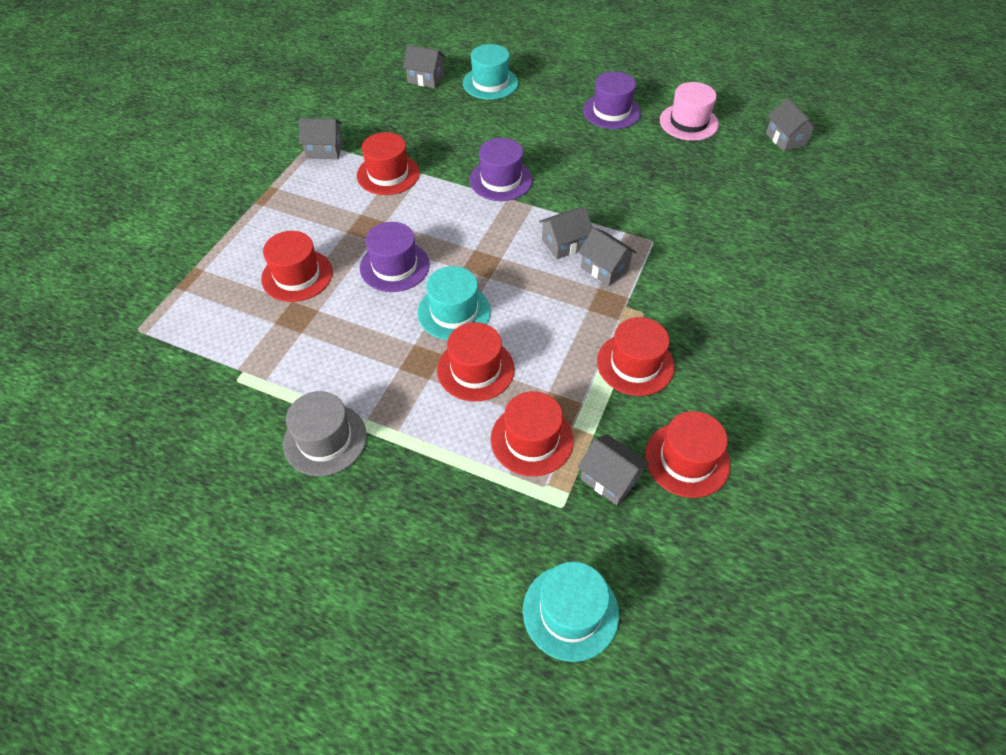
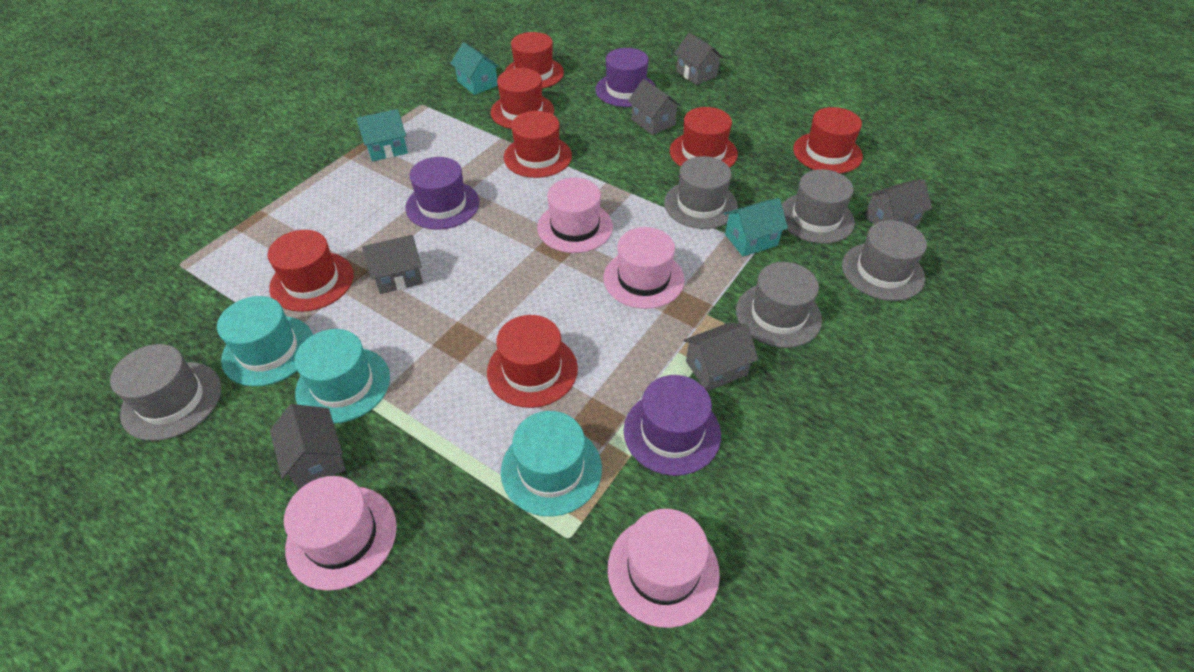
grey hat: [283,391,367,476] = 1 -> [110,344,221,441] [664,156,738,229] [736,262,822,348] [782,169,855,244] [842,220,927,301] = 5
pink hat: [660,82,719,141] = 1 -> [284,476,397,591] [537,178,613,253] [603,227,685,309] [608,509,720,628] = 4
red hat: [261,231,333,302] [357,132,420,195] [437,322,515,402] [491,391,574,476] [597,317,675,396] [645,411,730,498] = 6 -> [268,230,354,312] [487,315,578,408] [491,68,554,129] [504,111,572,178] [505,32,564,89] [670,107,738,168] [793,107,863,173] = 7
turquoise house: none = 0 -> [356,109,408,161] [450,42,500,95] [724,198,788,257] = 3

